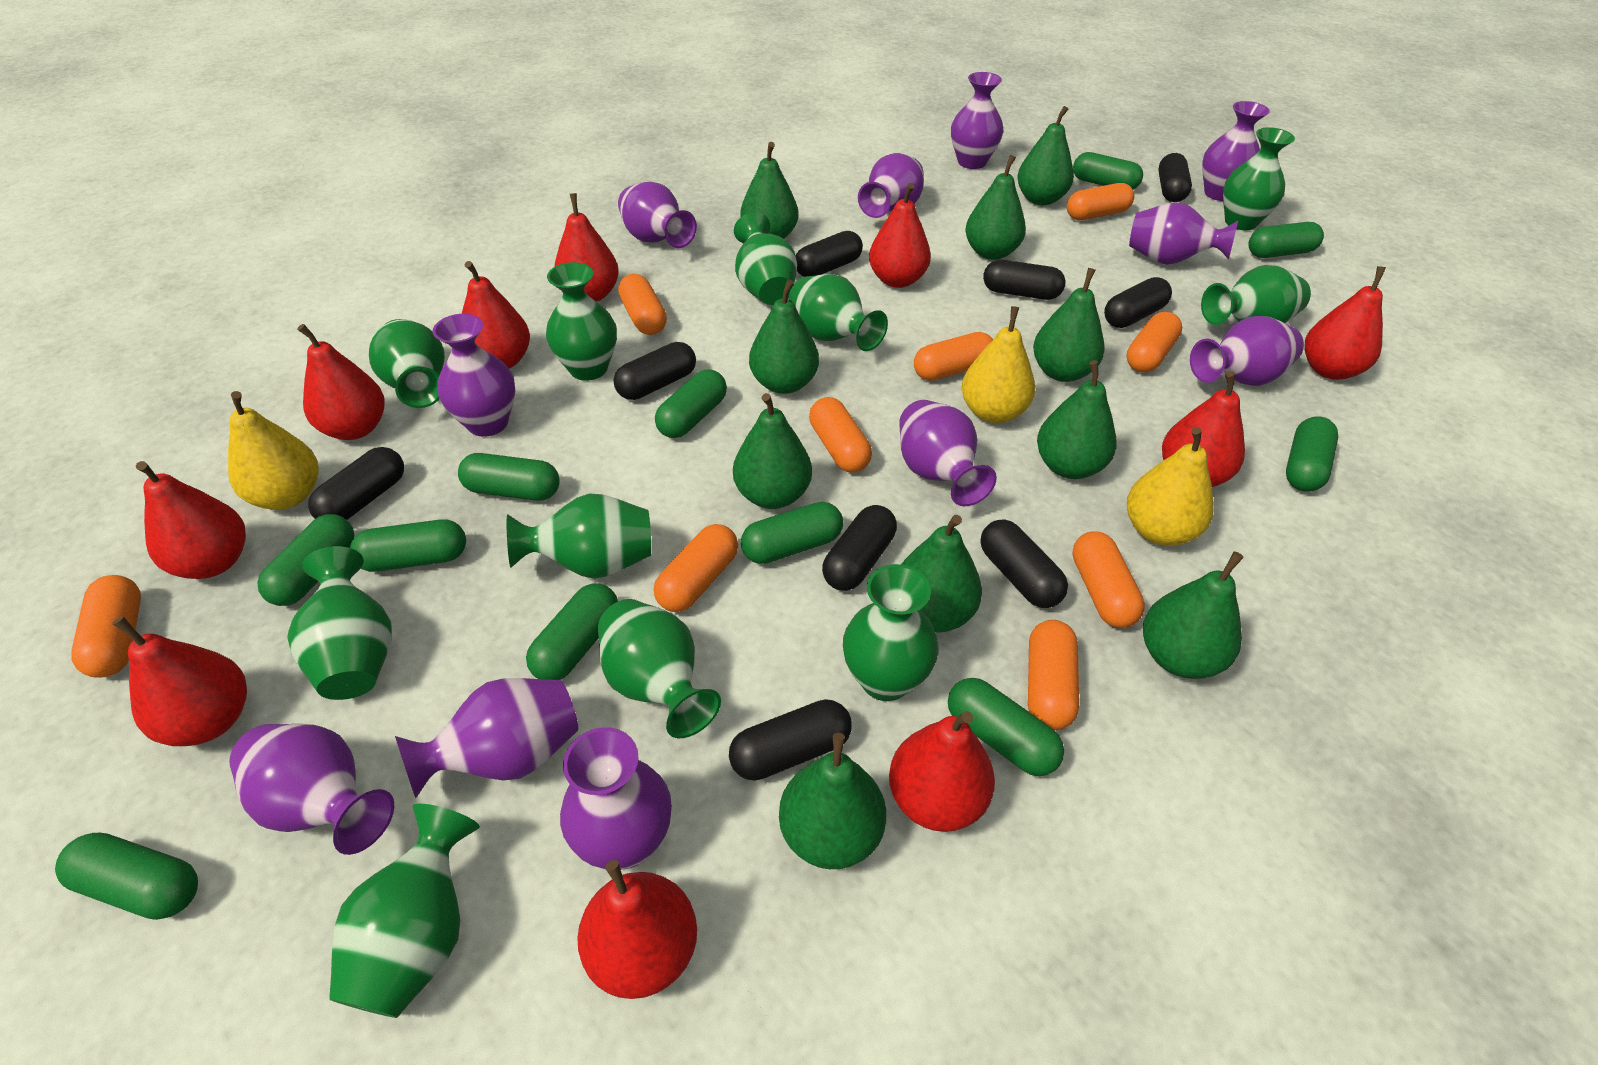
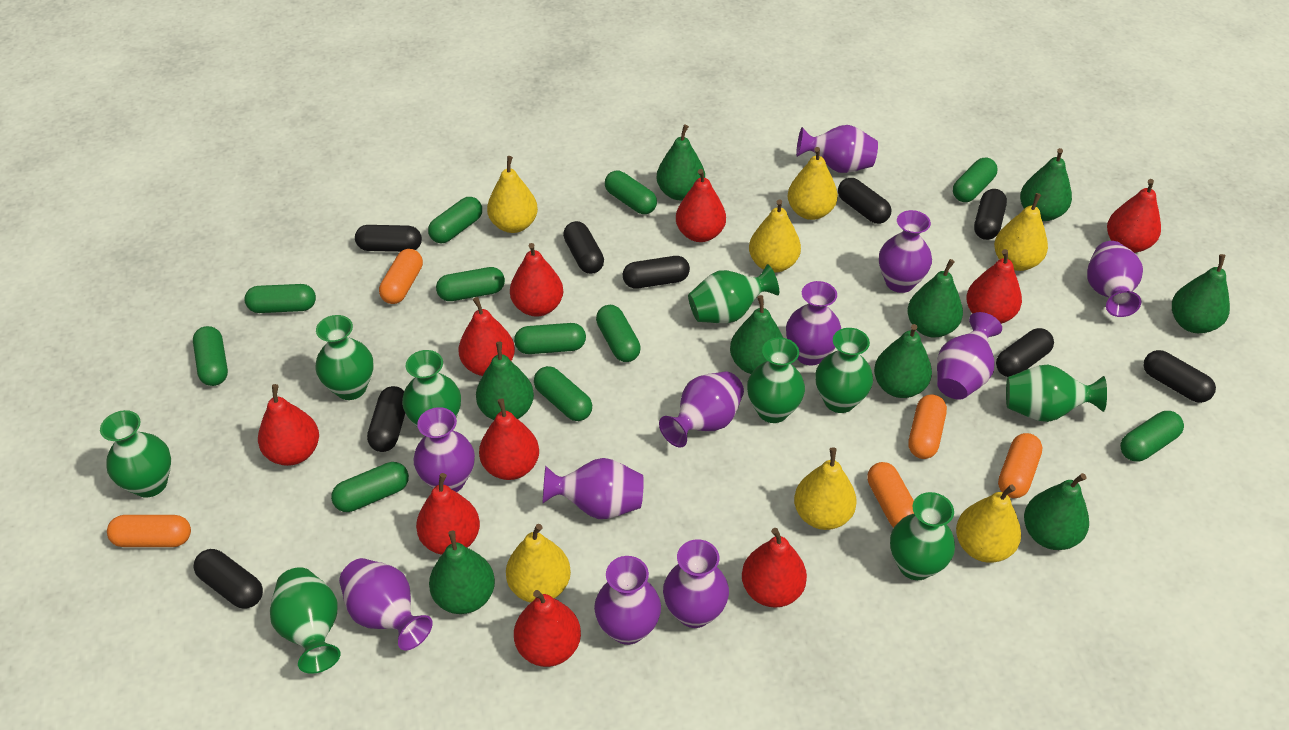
green pear: [733,393,812,509] [740,142,799,239] [749,279,819,394] [779,733,886,869] [901,515,982,632] [966,155,1026,260] [1017,106,1074,205] [1033,268,1105,382] [1037,360,1117,479] [1143,551,1244,679] = 10 -> [429,531,495,614] [476,342,534,420] [657,125,705,200] [730,295,783,374] [874,324,932,398] [907,259,963,338] [1020,148,1072,221] [1024,473,1089,550] [1172,254,1230,333] = 9
green vase: [287,546,392,700] [329,804,480,1018] [369,319,445,408] [507,493,651,579] [546,262,617,381] [598,599,721,738] [734,212,797,305] [789,274,888,351] [843,564,939,701] [1201,265,1311,325] [1223,127,1295,231] = 11 -> [100,410,171,498] [270,567,340,674] [315,315,373,400] [402,350,461,427] [688,264,779,323] [747,338,805,423] [815,328,873,413] [890,492,955,580] [1006,365,1107,422] = 9
orange capsule: [71,575,141,678] [618,274,667,335] [654,524,738,612] [809,397,872,473] [914,332,993,381] [1028,620,1079,730] [1067,183,1134,220] [1072,531,1145,628] [1127,312,1182,372] = 9 -> [107,515,191,547] [379,249,423,304] [867,462,914,528] [908,394,947,459] [998,433,1043,498] = 5
yellow pear: [228,391,319,510] [961,306,1035,423] [1127,427,1214,546] = 3 -> [487,156,538,233] [506,524,571,603] [749,199,801,273] [787,147,838,220] [794,447,857,530] [956,484,1021,562] [994,193,1048,271] = 7

